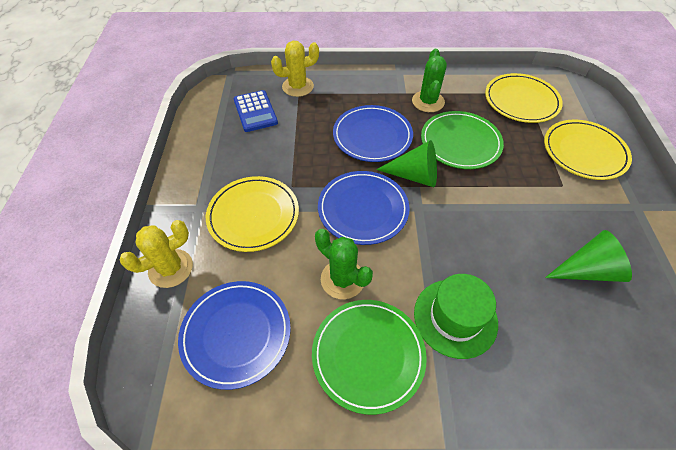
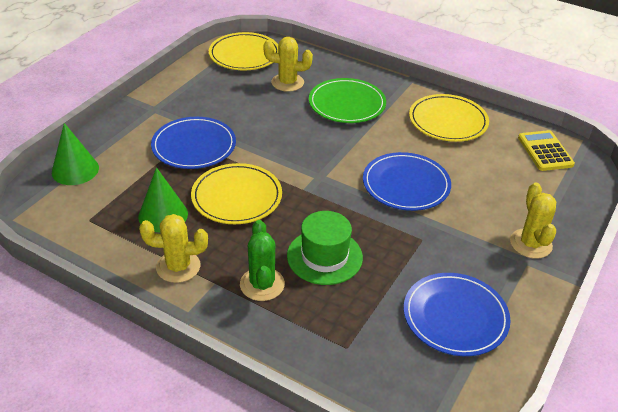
blue calculator: [234,90,278,132] = 1 -> none = 0
green cactus: [315,229,373,299] [412,49,447,112] = 2 -> [240,220,285,301] = 1
green plate: [312,300,427,415] [421,111,504,169] = 2 -> [309,78,386,123] = 1
yellow cactus: [120,220,193,288] [271,41,319,97] = 2 -> [139,214,208,283] [263,37,313,92] [510,183,556,259] = 3
yellow calculator: none = 0 -> [518,130,575,171] = 1

